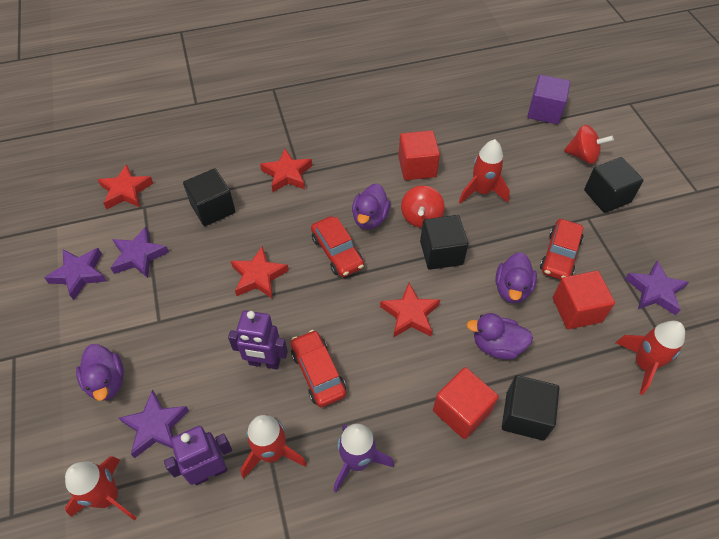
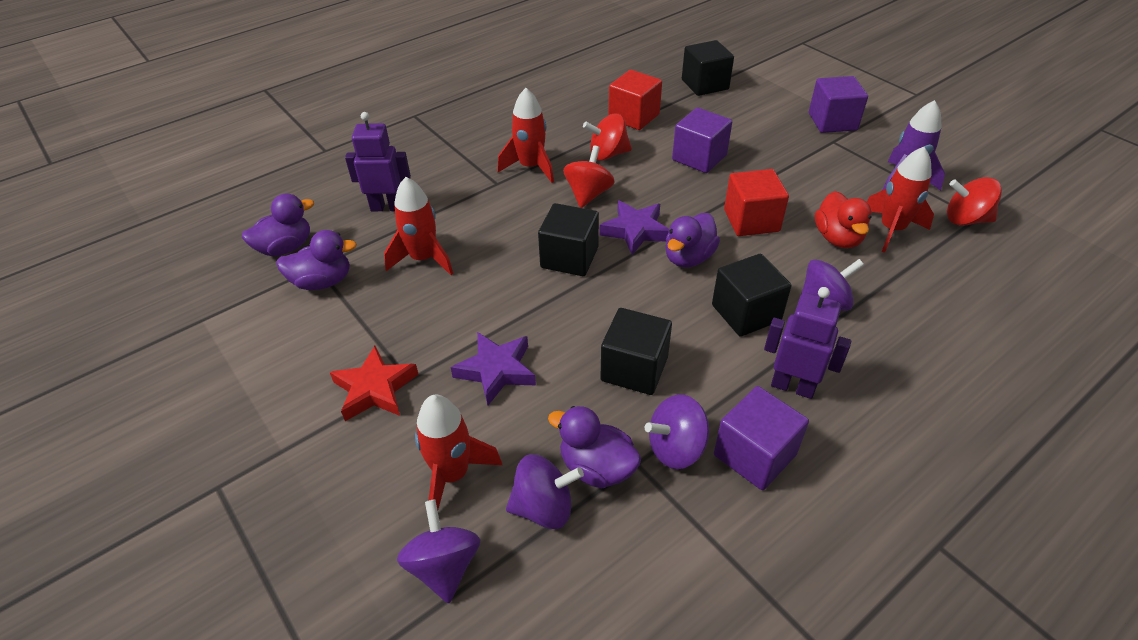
purple cube: [528,75,570,124] = 1 -> [672,108,732,173] [714,386,809,490] [809,76,868,133] = 3
purple spinning top: none = 0 -> [397,499,481,603] [506,454,584,529] [645,394,709,469] [801,259,864,311] = 4
purple star: [44,248,107,300] [111,227,169,278] [119,390,189,458] [625,260,689,315] = 4 -> [451,332,536,405] [600,200,669,255] = 2
red car: [291,330,346,407] [311,216,364,277] [540,219,584,280] = 3 -> none = 0
red cube: [398,130,440,180] [433,367,499,439] [553,271,615,329] = 3 -> [608,70,662,130] [724,169,789,236] = 2
red duck: none = 0 -> [815,191,872,248] = 1
red spinning top: [401,186,445,228] [564,125,614,164] = 2 -> [563,146,615,208] [583,114,632,160] [947,177,1002,226] = 3
red star: [98,164,153,209] [231,246,289,299] [260,149,312,192] [380,283,440,338] = 4 -> [330,346,419,421] = 1

